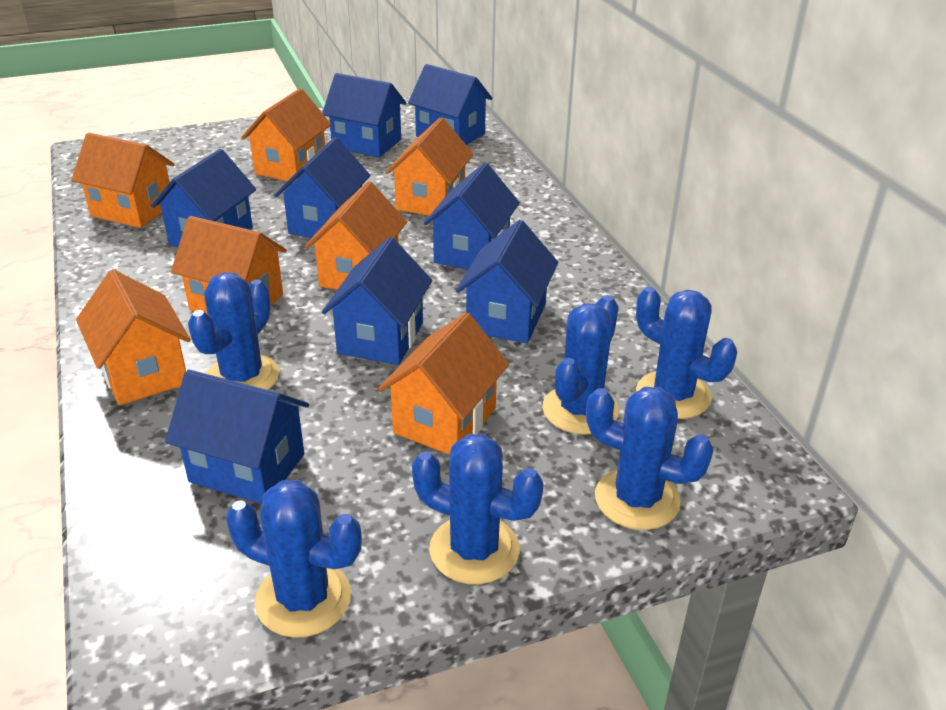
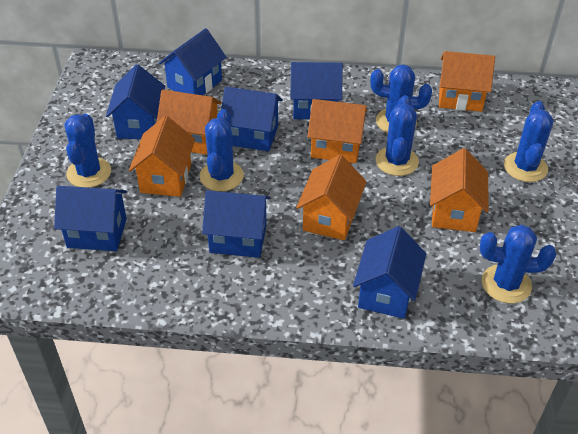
blue house: [151,149,256,247] [165,370,309,504] [274,137,370,238] [322,73,406,158] [322,237,432,365] [408,64,492,145] [424,163,520,270] [456,220,558,343] = 8 -> [54,186,127,251] [106,64,165,139] [158,28,226,95] [202,191,270,258] [221,87,282,151] [290,62,343,119] [353,226,426,319] = 7
orange house: [72,133,175,228] [76,270,191,405] [171,216,287,314] [241,88,331,183] [305,181,407,290] [378,312,509,455] [385,117,474,216] = 7 -> [129,116,195,197] [157,90,222,155] [296,155,367,240] [307,99,367,163] [430,148,489,232] [439,51,495,112] = 6

